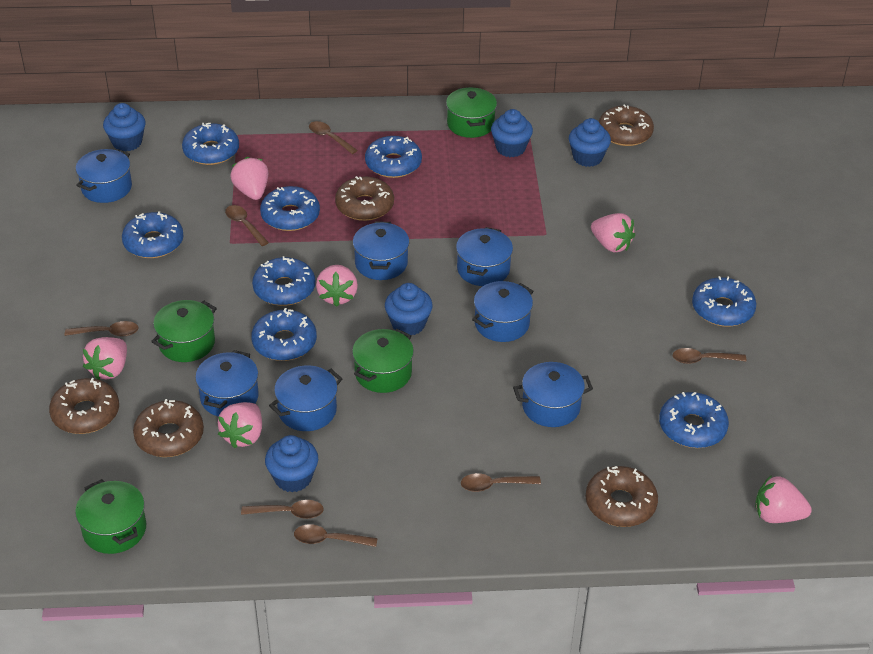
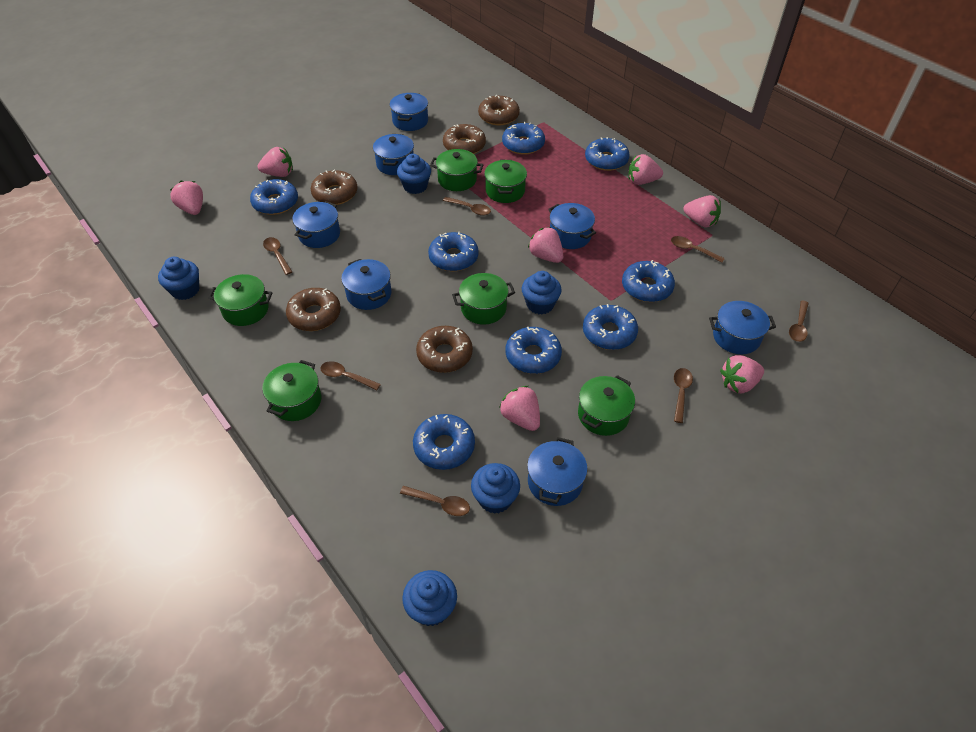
green pot: [75,479,146,554] [151,300,217,362] [352,329,414,393] [446,87,497,138] = 4 -> [208,274,273,326] [262,360,321,421] [430,149,484,191] [452,273,515,325] [484,160,527,203] [578,375,635,436] = 6
pink strawberry: [83,337,127,380] [218,402,262,448] [230,157,268,200] [316,265,358,307] [591,213,635,252] [755,475,812,523] = 6 -> [170,181,203,215] [258,147,293,177] [499,386,540,431] [528,227,563,263] [628,154,663,185] [683,195,721,227] [720,355,764,393] = 7

